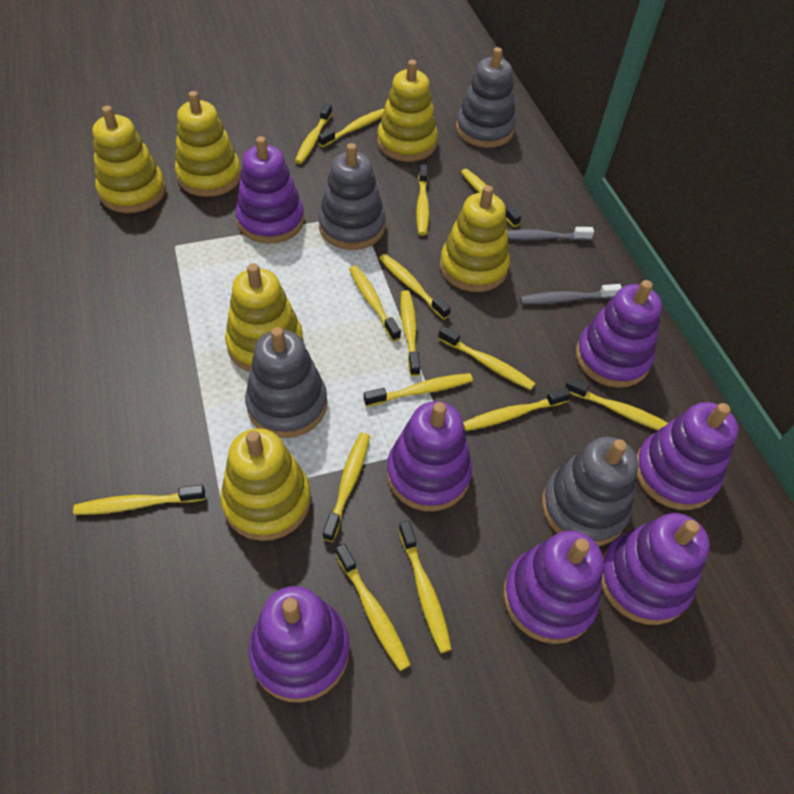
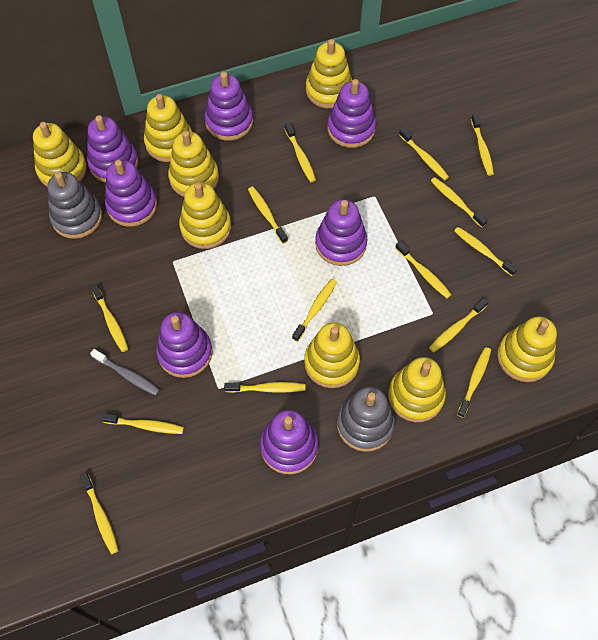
grey stacking toy: [245,327,327,438] [318,143,386,250] [456,47,516,148] [542,437,638,546] = 4 -> [48,172,102,239] [337,387,395,452] = 2
grey toothbrush: [507,227,594,241] [520,284,622,305] = 2 -> [90,349,160,396] = 1
yellow stacking toy: [92,106,166,213] [175,91,241,197] [220,428,311,541] [225,263,303,372] [377,60,438,162] [440,185,510,292] = 6 -> [33,122,87,187] [144,94,192,162] [168,131,219,197] [179,182,231,249] [304,323,360,388] [306,39,352,109] [388,357,446,422] [497,316,557,382] = 8
yellow toothbrush: [73,485,205,515] [295,104,332,164] [318,109,385,147] [323,433,370,542] [336,544,411,671] [349,265,401,341] [364,373,473,407] [379,254,451,320] [398,521,452,653] [400,290,420,376] [416,164,429,236] [438,326,536,390] [461,169,521,227] [463,388,571,431] [565,377,668,430] = 15 -> [80,472,119,554] [91,285,128,352] [101,413,184,434] [224,382,306,393] [248,187,288,244] [285,123,316,182] [292,279,337,342] [395,241,452,298] [399,127,449,180] [429,298,488,352] [431,177,487,227] [454,227,517,276] [457,347,491,418] [471,114,494,176] = 14

